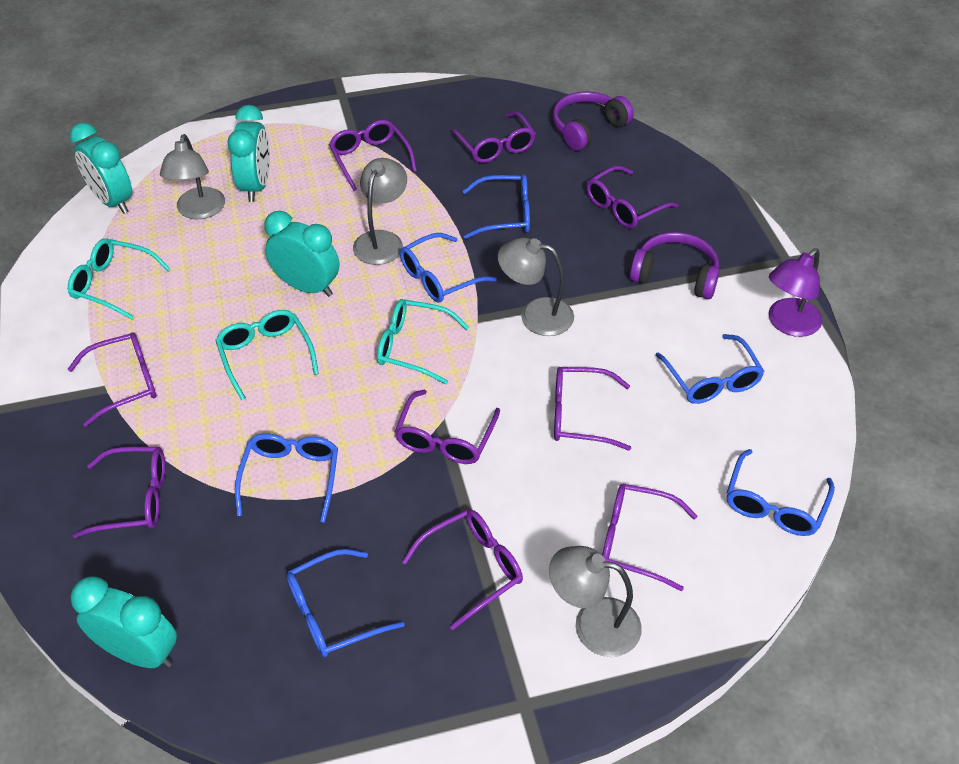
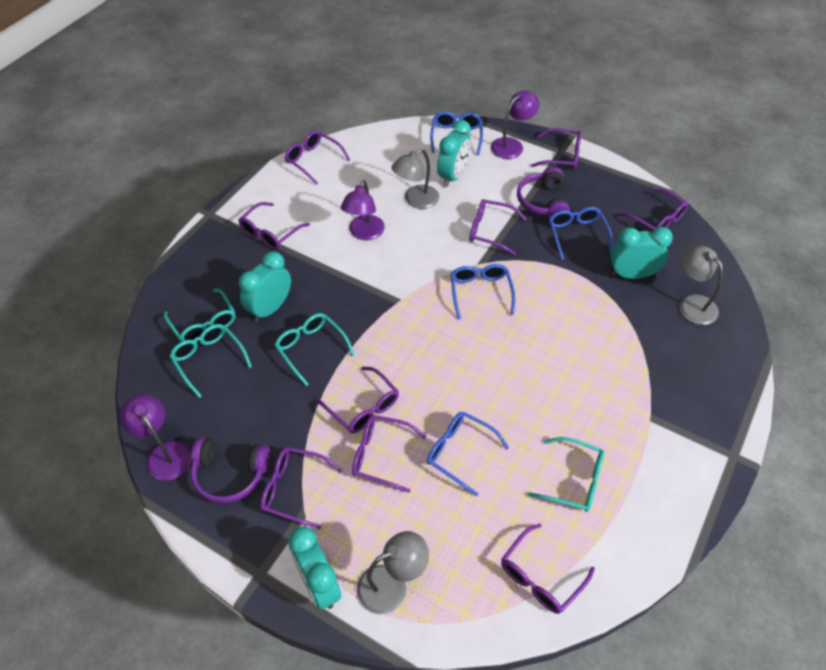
blue glasses: [235,433,338,522] [287,549,405,657] [400,233,497,302] [462,175,530,239] [656,334,765,404] [727,449,835,536] = 6 -> [427,412,509,497] [430,111,483,155] [451,264,515,319] [549,207,613,260] = 4
grey lamp: [160,134,225,219] [353,158,407,265] [498,238,574,336] [549,546,642,657] = 4 -> [357,531,429,614] [391,149,439,209] [679,246,723,325] = 3
purple lamp: [769,248,822,337] = 1 -> [119,394,192,481] [341,180,385,240] [491,90,540,159] = 3
turquoise glasses: [68,238,170,319] [215,310,319,400] [377,299,469,385] = 3 -> [164,289,235,342] [169,324,252,398] [274,313,355,386] [528,437,604,512] = 4

